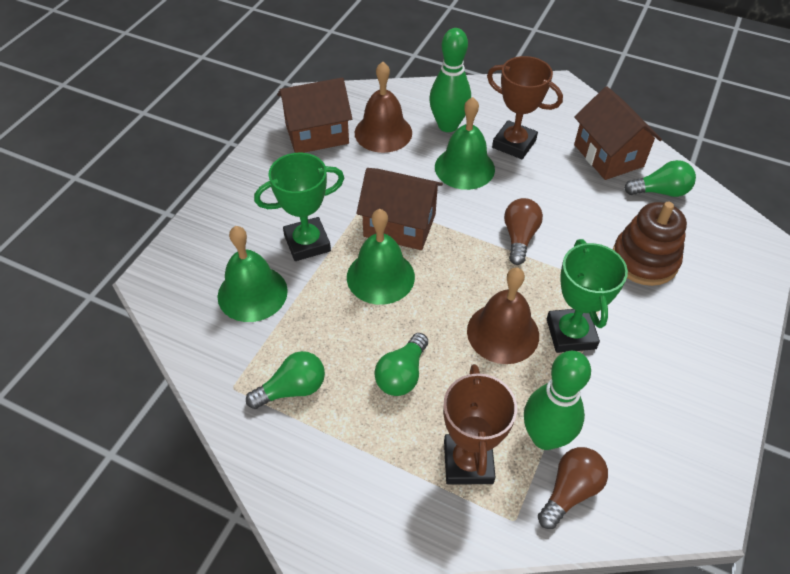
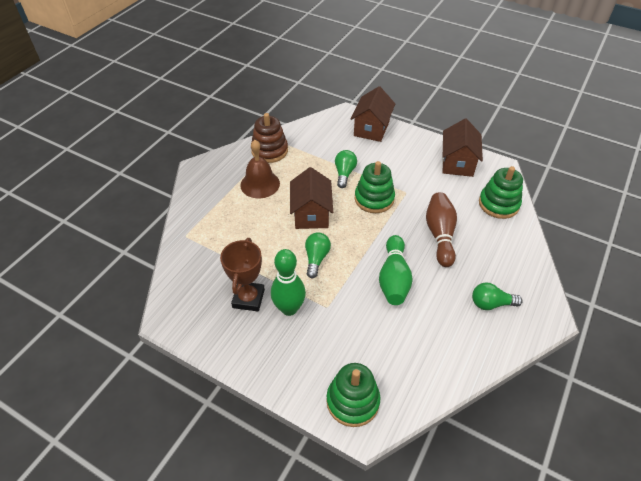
brown bell: [355,62,412,153] [467,267,539,364] = 2 -> [240,140,280,198] = 1
brown bowling pin: none = 0 -> [426,192,457,267] = 1
brown light bulb: [504,198,543,265] [538,447,608,529] = 2 -> none = 0
brown trophy: [443,364,517,485] [487,56,563,159] = 2 -> [220,238,265,311] = 1
green bell: [218,226,288,322] [347,209,415,305] [435,97,495,190] = 3 -> none = 0
green stacking toy: none = 0 -> [326,363,381,427] [355,161,395,213] [479,166,523,219] = 3
green trophy: [254,153,344,261] [547,239,628,353] = 2 -> none = 0

